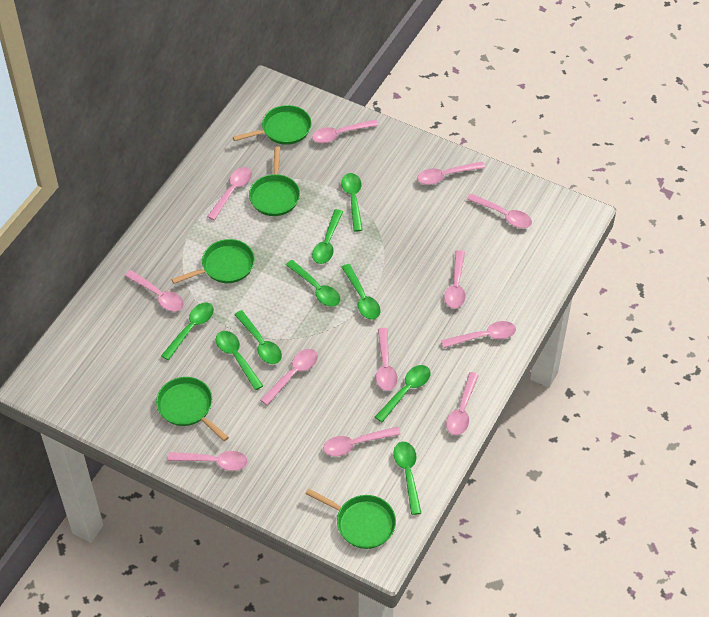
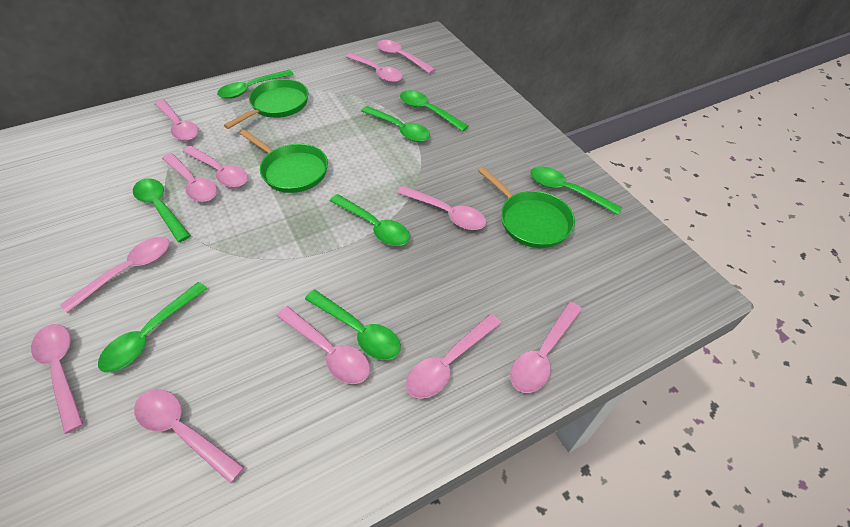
green pan: [156,377,229,441] [171,239,255,284] [233,105,312,145] [249,147,300,216] [305,488,396,549] = 5 -> [224,79,308,129] [240,130,328,193] [478,167,575,248] = 3
green spoon: [161,303,214,360] [216,331,263,390] [234,310,282,364] [286,260,340,307] [312,209,343,264] [341,173,363,232] [341,264,381,320] [375,365,431,422] [393,442,421,515] = 9 -> [98,282,208,373] [133,178,191,242] [217,70,294,98] [305,290,401,360] [330,194,410,246] [361,106,430,142] [400,90,469,131] [530,166,622,215] = 8

